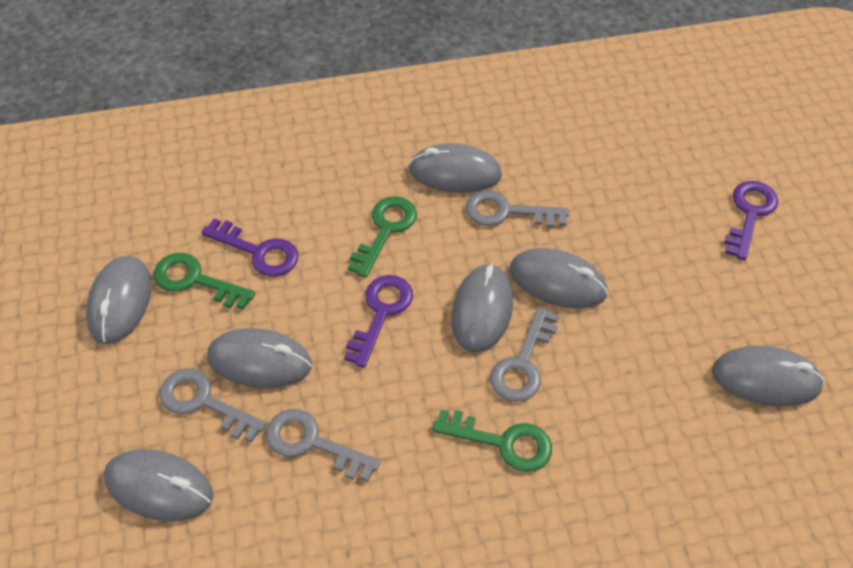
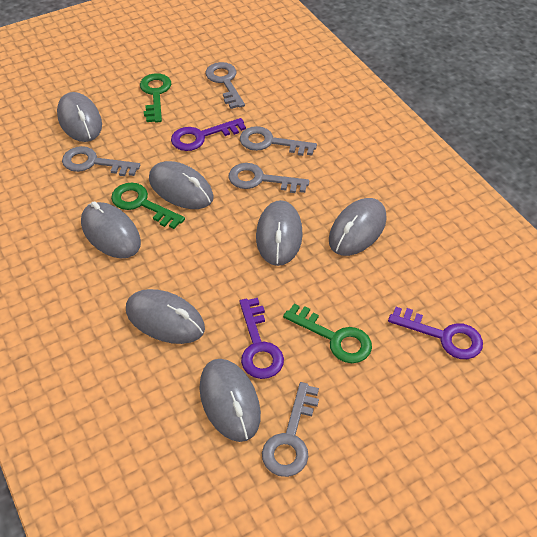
grey key: [159,368,266,442] [266,409,380,482] [465,190,569,228] [490,306,559,402] = 4 -> [62,146,140,176] [206,62,245,109] [229,163,309,193] [240,126,317,156] [262,382,319,477] = 5

